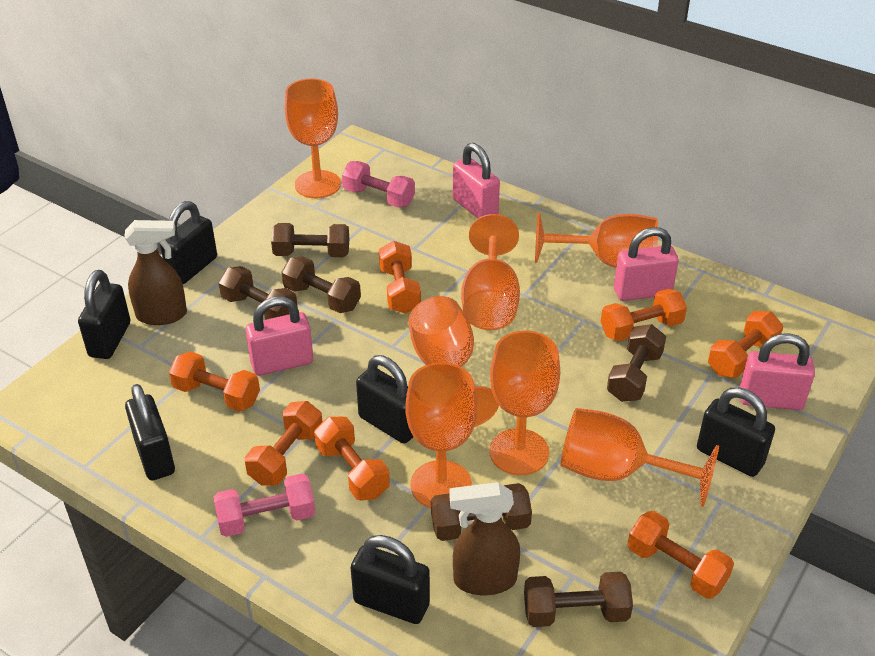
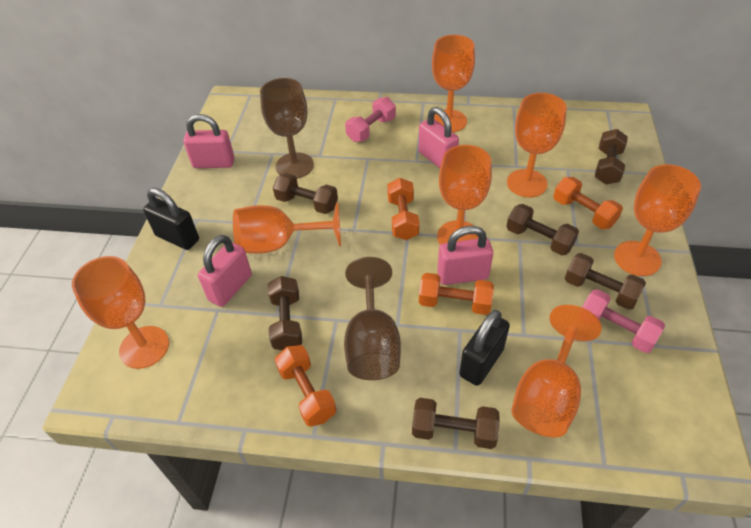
black padlock: [78,270,130,359] [125,384,175,480] [160,201,217,284] [351,535,430,624] [356,355,413,444] [697,388,775,477] = 6 -> [143,188,199,250] [459,310,510,386] = 2
brown goblet: none = 0 -> [260,78,314,178] [344,257,401,380] = 2
brown spray bottle: [124,220,187,325] [449,482,520,595] = 2 -> none = 0
orange dumbbell: [169,351,260,412] [245,401,322,486] [314,417,390,501] [379,241,421,314] [601,289,687,341] [627,511,734,599] [708,311,783,378] = 7 -> [275,345,336,427] [387,178,420,240] [419,273,494,315] [553,177,623,229] = 4

